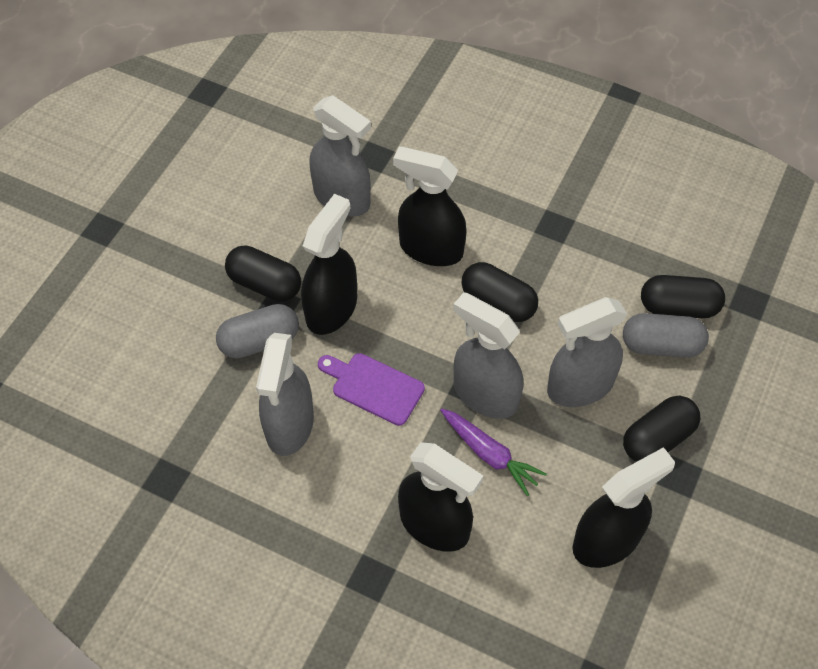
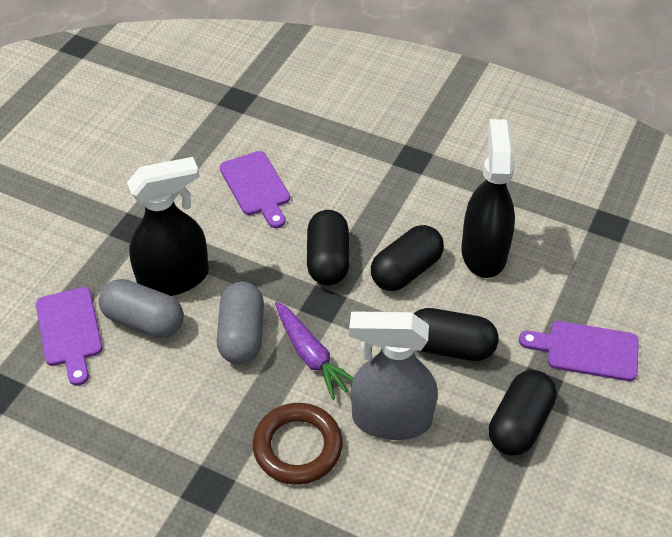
black spray bottle: [301,194,357,335] [393,146,467,266] [398,442,484,552] [573,447,675,568] = 4 -> [127,157,209,296] [461,119,515,278] = 2
brown ring: none = 0 -> [253,403,343,485] = 1
grey spray bottle: [256,333,314,456] [309,95,371,217] [453,292,523,419] [547,297,628,407] = 4 -> [349,311,438,440] = 1
purple cutting board: [318,353,425,426] = 1 -> [36,287,103,386] [220,151,290,228] [519,321,639,381] = 3

